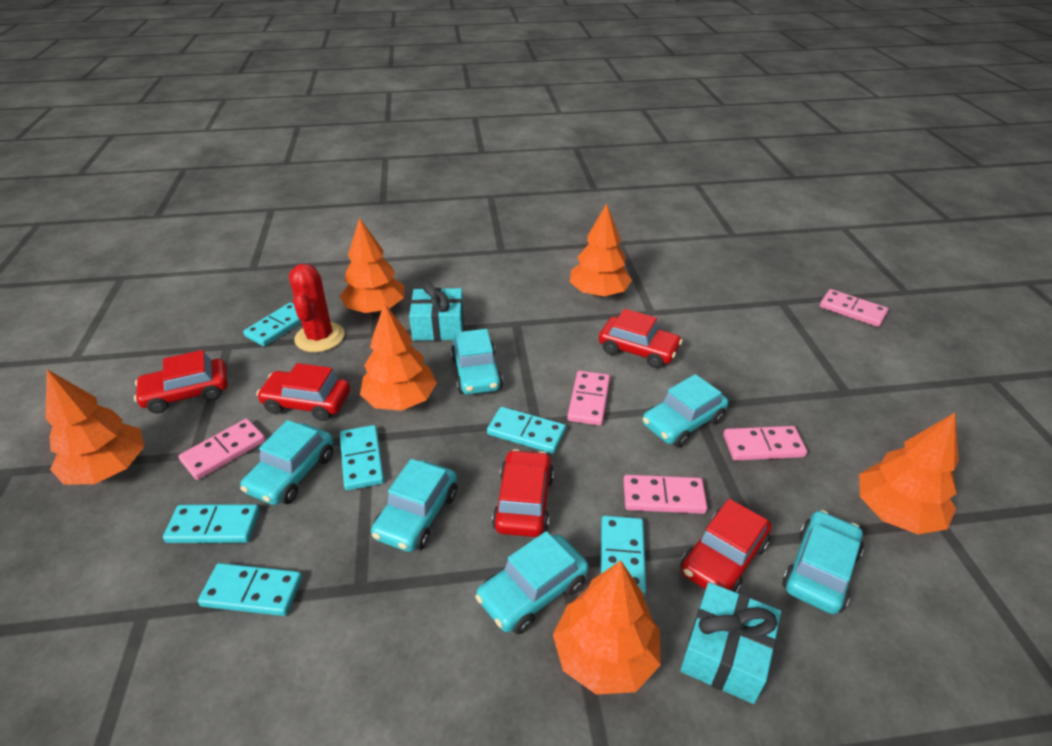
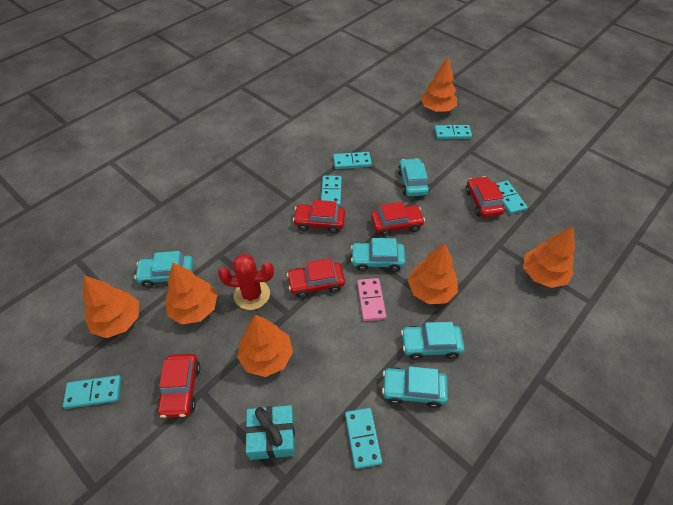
pink domino: [179,419,266,480] [567,371,610,425] [623,475,707,514] [723,426,807,461] [820,289,888,327] = 5 -> [357,278,386,321] = 1
turquoise car: [240,420,333,505] [371,459,458,552] [451,329,503,395] [475,531,589,634] [642,374,728,447] [782,510,864,614] = 6 -> [134,251,193,288] [351,238,406,272] [382,366,448,408] [398,158,430,196] [401,322,465,360] = 5
turquoise gift: [409,281,464,341] [680,582,781,704] = 2 -> [246,405,295,460] = 1

